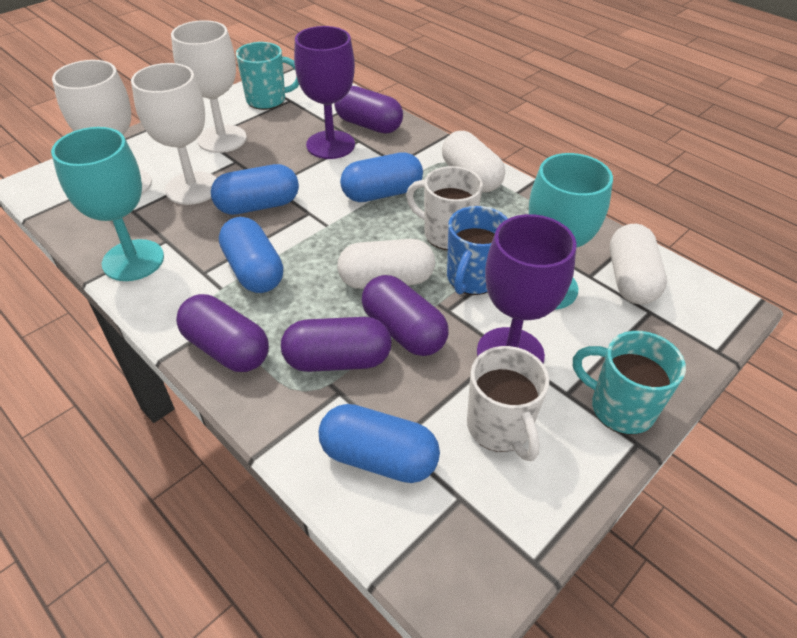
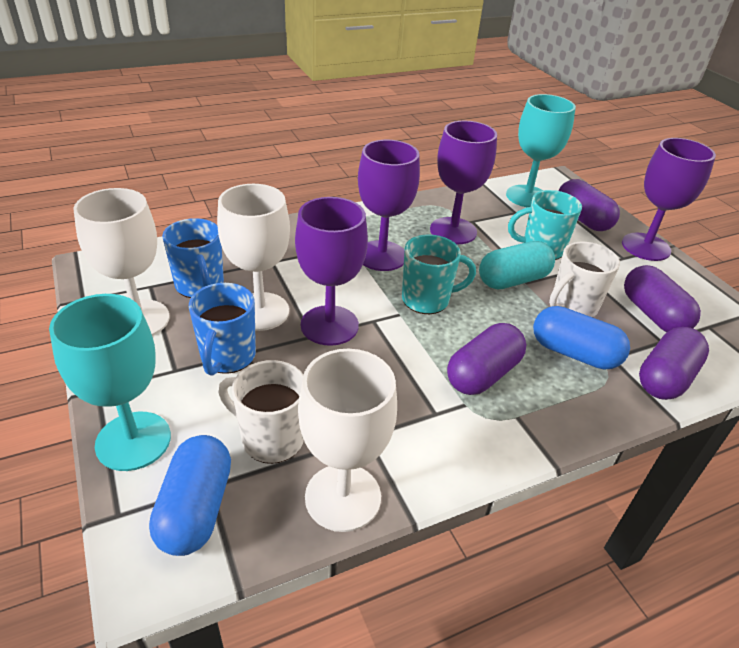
blue capsule: [211,164,299,215] [219,217,283,293] [319,404,440,483] [340,152,423,202] = 4 -> [149,435,231,556] [533,306,630,370] = 2
blue mug: [447,206,508,295] = 1 -> [162,218,224,298] [189,283,256,376] = 2
purple goblet: [294,26,355,159] [477,214,577,363] = 2 -> [295,197,368,346] [358,140,420,271] [430,121,497,244] [622,138,716,261] = 4
turquoise capsule: none = 0 -> [479,241,555,290] = 1
white capsule: [337,239,435,289] [442,131,505,192] [610,224,667,304] = 3 -> none = 0

